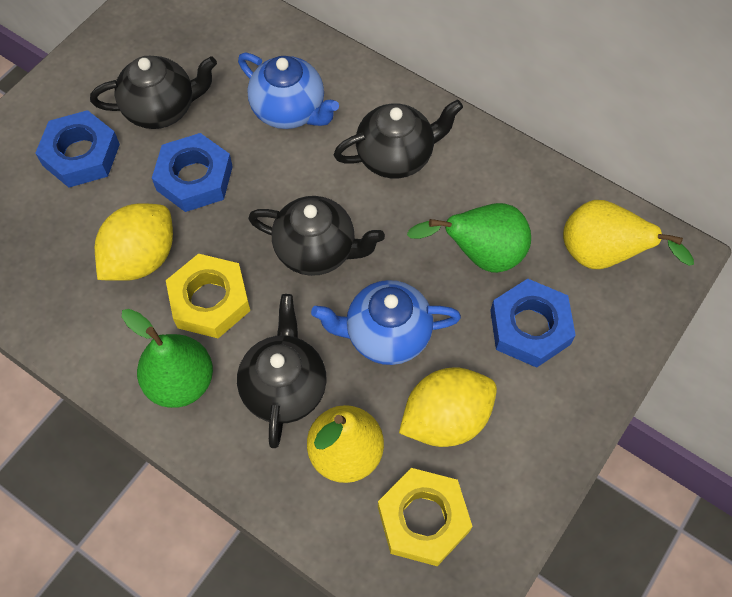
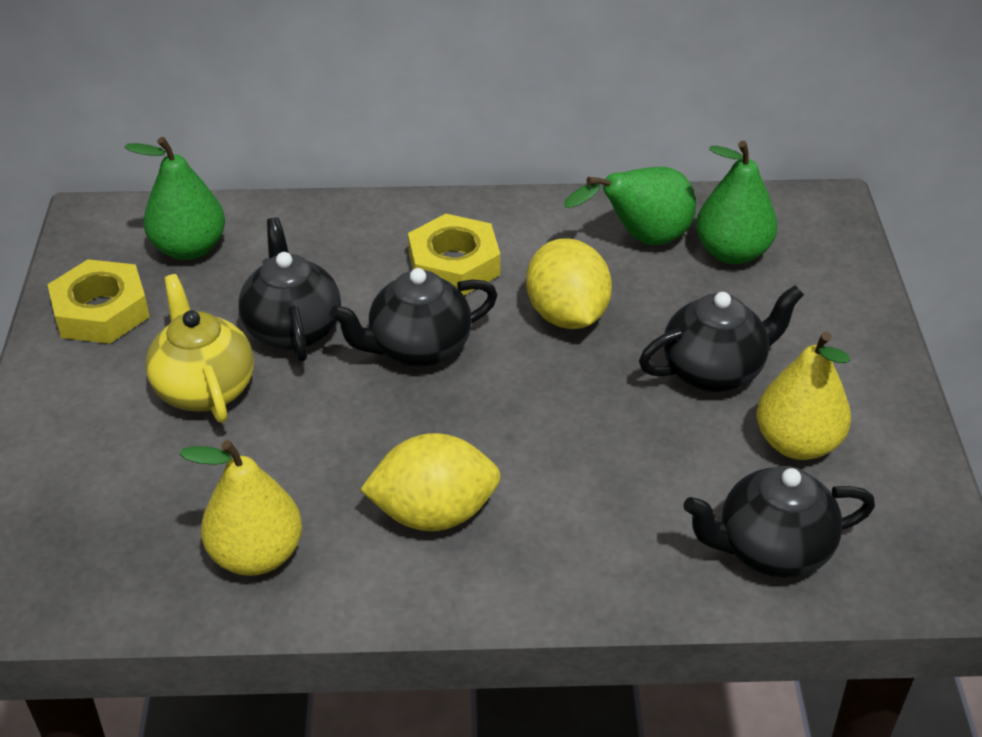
blue nut: [35,110,120,188] [152,133,233,212] [490,279,576,368] = 3 -> none = 0
blue teapot: [238,53,339,129] [311,280,461,365] = 2 -> none = 0
green pear: [122,309,213,408] [407,203,531,273] = 2 -> [124,137,225,260] [564,167,696,245] [696,141,777,264] = 3
yellow teapot: none = 0 -> [145,274,254,423] = 1

